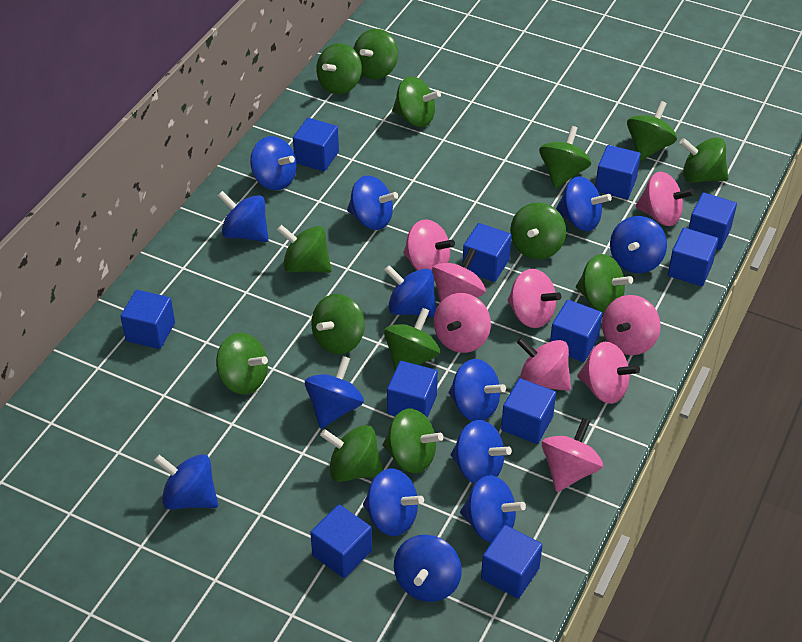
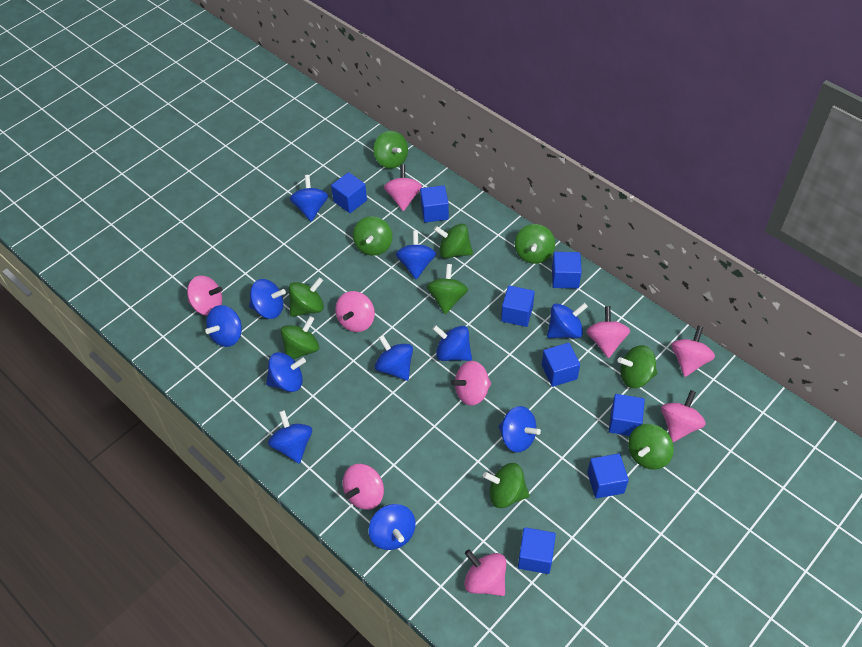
blue cube: [120,290,175,349] [293,118,339,171] [310,505,372,578] [387,361,438,418] [463,223,512,282] [481,525,543,599] [501,378,556,444] [550,300,603,362] [595,145,641,199] [668,228,718,286] [689,192,737,250] = 11 -> [331,172,367,213] [420,185,449,223] [501,285,535,327] [518,527,556,574] [542,343,580,387] [552,252,582,288] [587,453,629,498] [609,394,645,436] = 8
blue spinning top: [154,454,218,509] [218,191,269,242] [250,136,297,190] [305,356,364,428] [347,175,398,230] [363,468,424,536] [384,265,436,317] [394,535,462,602] [449,359,506,421] [451,420,512,484] [460,475,526,543] [556,176,612,231] [610,216,667,273] = 13 -> [205,305,242,347] [249,279,286,319] [266,352,306,392] [268,410,312,464] [290,175,328,221] [369,504,416,550] [375,335,413,381] [396,230,436,279] [432,325,472,361] [499,406,541,452] [547,303,588,338] = 11
green spinning top: [216,333,268,394] [277,225,332,273] [311,294,365,354] [316,43,362,94] [320,425,383,482] [353,29,398,79] [383,409,443,473] [384,308,440,370] [392,76,441,127] [510,203,566,259] [539,126,591,189] [576,254,633,312] [627,101,677,161] [680,137,728,183] = 14 -> [280,316,319,359] [289,277,324,317] [353,216,392,256] [374,131,408,169] [427,264,468,314] [434,224,473,258] [483,463,529,508] [515,224,555,264] [618,345,657,388] [628,424,674,470] = 10

